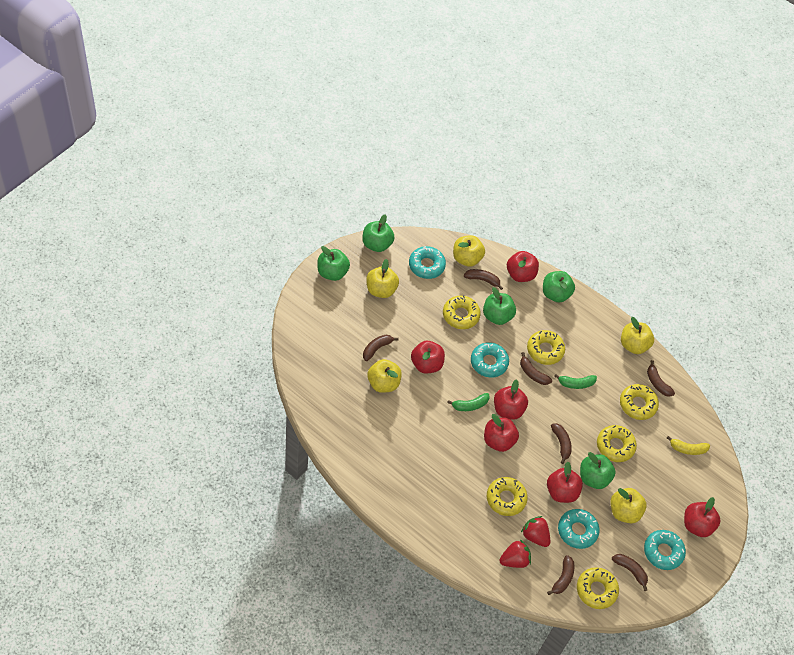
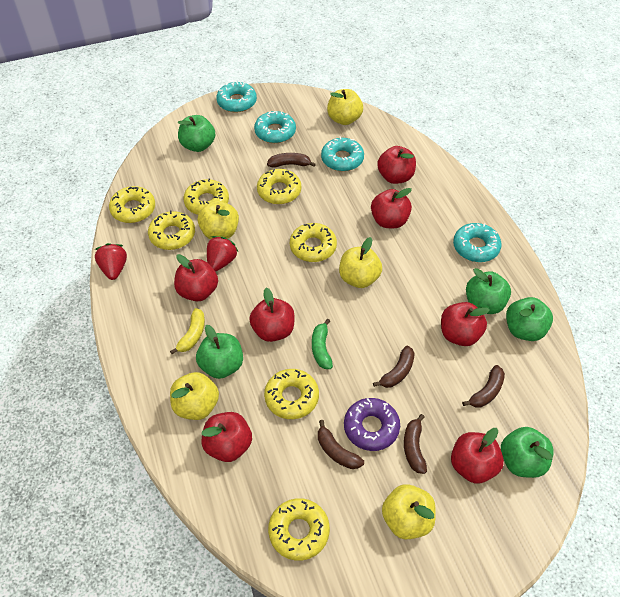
brown banana: [363,335,398,361] [464,269,503,290] [520,352,552,385] [547,555,574,595] [551,423,572,464] [612,554,648,591] [647,360,675,397] = 7 -> [267,153,316,168] [318,420,364,469] [373,345,415,388] [404,414,427,474] [462,365,505,407] = 5
green banana: [447,393,490,411] [554,374,597,389] = 2 -> [312,319,333,369] = 1
purple donut: none = 0 -> [344,398,400,451] = 1
red apple: [411,341,445,373] [484,414,519,452] [494,379,528,420] [507,251,539,282] [547,462,583,503] [684,497,720,537] = 6 -> [174,254,218,301] [201,412,252,462] [249,288,295,342] [371,188,412,228] [377,146,416,184] [441,302,490,346] [451,428,504,484] = 7
yellow donut: [443,295,481,329] [487,477,528,516] [527,330,565,365] [577,567,619,609] [597,425,637,462] [620,384,659,420] = 6 -> [109,186,155,223] [148,211,195,250] [183,178,229,215] [257,169,301,204] [264,369,319,419] [268,498,330,561] [290,223,337,262] = 7

